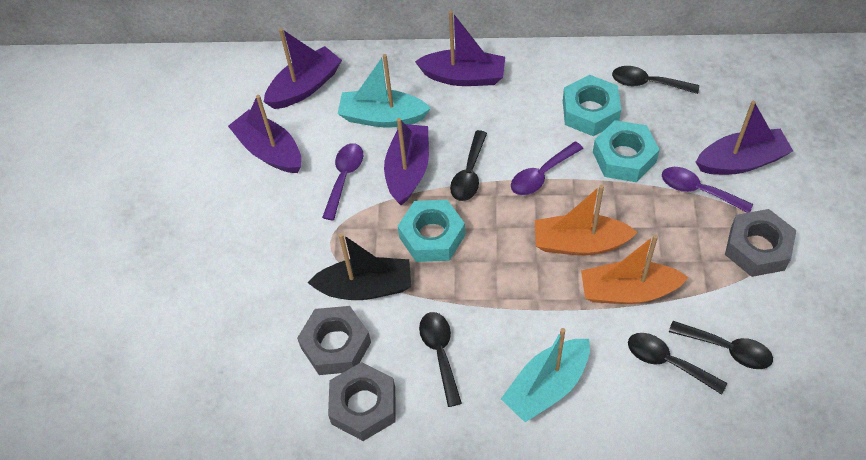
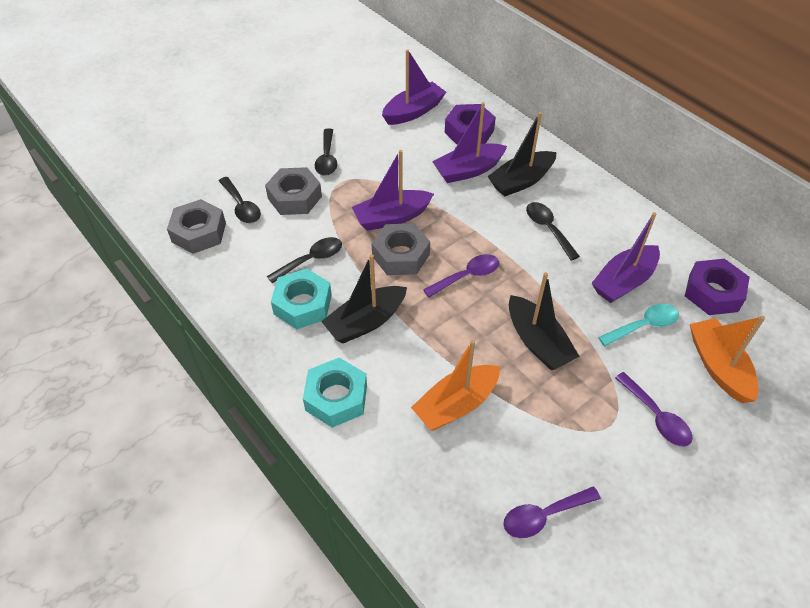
black boat: [307,233,411,300] = 1 -> [321,254,407,343] [488,112,557,197] [509,272,580,370] = 3
black spoon: [419,312,462,407] [450,130,487,201] [612,66,699,94] [628,333,727,395] [669,321,773,369] = 5 -> [219,177,261,223] [267,237,342,283] [315,128,337,176] [526,202,580,261] = 4
purple boat: [228,95,301,173] [264,28,342,109] [384,118,429,205] [415,10,505,86] [696,101,793,175] = 5 -> [352,150,434,231] [382,49,446,125] [432,102,507,183] [591,212,660,303] = 4
purple nut: none = 0 -> [445,104,496,144] [685,259,750,315] = 2
turquoise boat: [338,54,431,128] [501,328,590,422] = 2 -> none = 0
turquoise nut: [398,200,465,262] [563,75,621,136] [593,120,660,182] = 3 -> [271,269,332,329] [303,358,367,428] = 2
turquoise spoon: none = 0 -> [598,304,679,346] = 1

